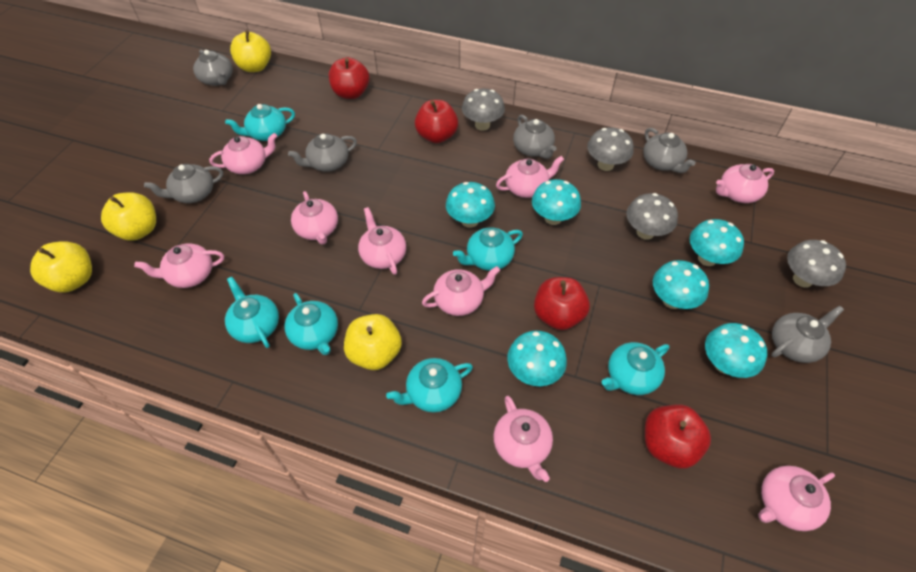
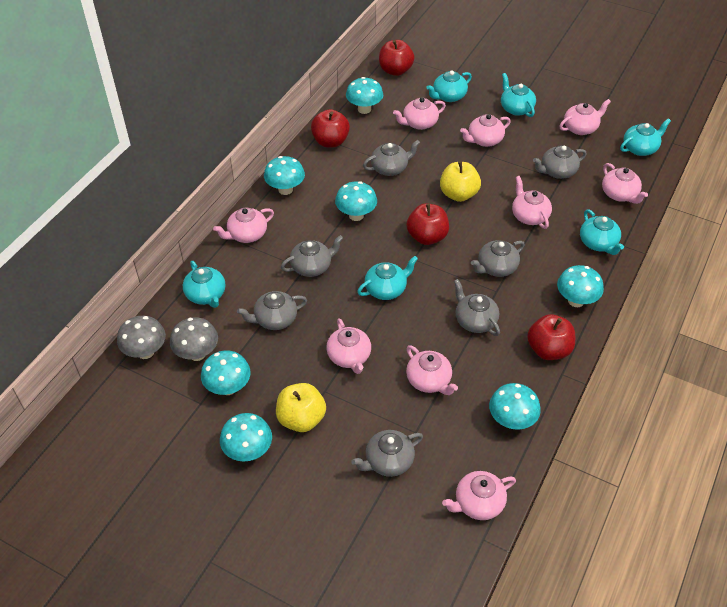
grey mushroom: [462,89,505,131] [587,127,634,171] [626,193,678,240] [787,240,846,288] = 4 -> [117,316,166,359] [170,317,218,361] = 2
grey teapot: [144,164,223,203] [193,50,233,86] [288,133,357,172] [513,115,557,159] [643,128,696,173] [771,306,844,363] = 6 -> [237,291,307,330] [281,235,343,277] [351,430,423,477] [363,140,420,176] [454,279,500,336] [471,240,525,277] [533,145,587,179] = 7
turquoise mushroom: [446,182,495,228] [507,330,567,386] [532,179,581,225] [653,260,709,309] [690,219,744,266] [705,323,767,378] = 6 -> [201,351,251,395] [220,413,272,461] [264,156,305,195] [335,181,377,221] [346,77,383,114] [489,383,541,430] [557,265,604,307] = 7
yellow apple: [30,241,92,292] [101,192,156,241] [230,30,271,72] [344,314,402,370] = 4 -> [276,383,326,432] [440,161,481,202] = 2

